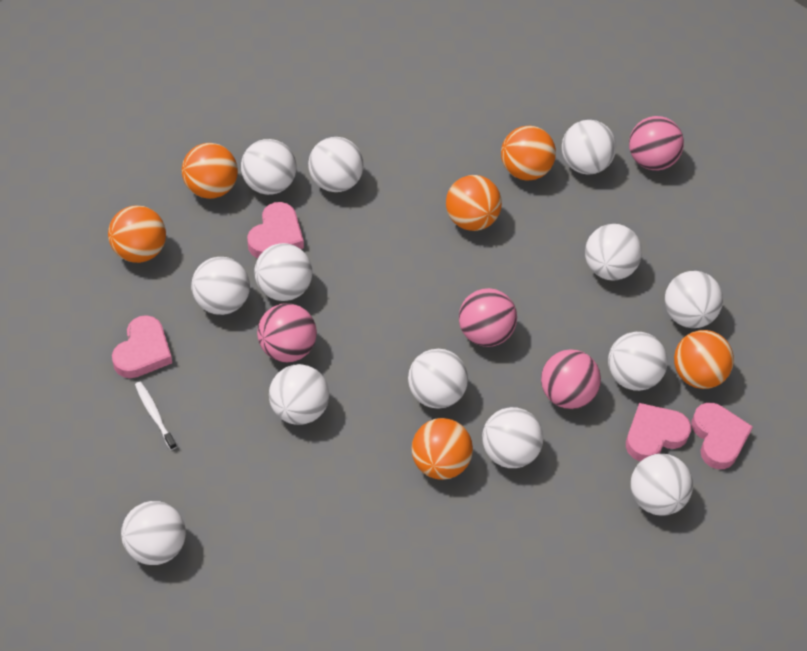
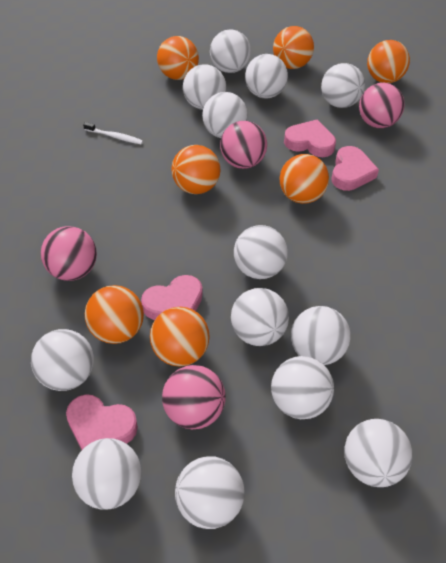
orange ball: [108,205,166,263] [182,143,238,199] [412,418,473,480] [446,175,502,231] [501,125,556,181] [674,330,734,389] = 6 -> [85,285,144,344] [150,307,210,367] [157,36,199,80] [172,145,220,194] [273,26,314,69] [280,154,329,204] [367,40,410,83] = 7

